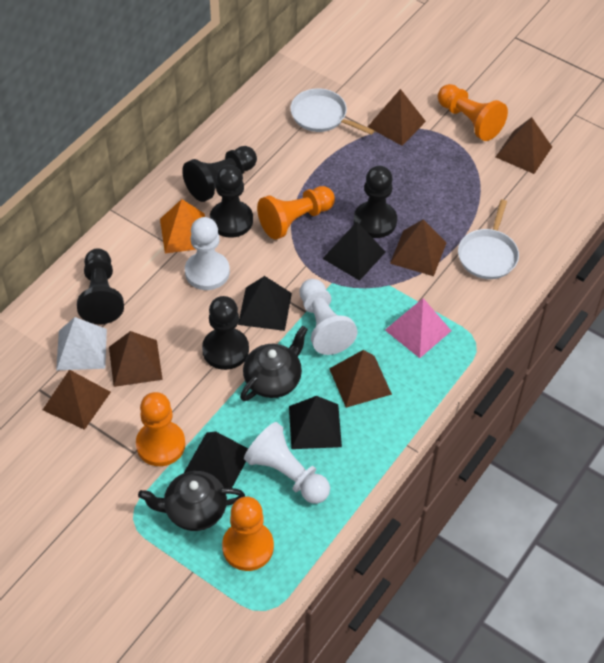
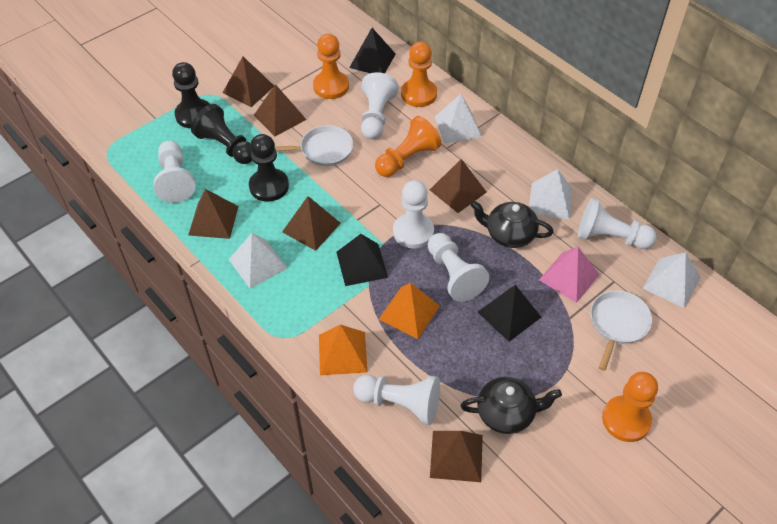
black pawn: [77,248,124,324] [182,146,257,202] [202,296,249,370] [210,165,253,238] [354,166,397,238] = 5 -> [172,62,210,128] [191,104,252,164] [249,134,289,202] = 3
black pyramid: [184,431,248,488] [238,276,292,331] [289,396,342,449] [322,222,386,281] = 4 -> [336,234,388,286] [349,28,396,73] [478,285,541,342] = 3
orange pyramid: [160,199,205,253] = 1 -> [319,325,367,375] [379,283,440,339] = 2
white pawn: [185,217,230,290] [244,422,330,504] [300,279,357,355] = 3 -> [153,141,195,203] [353,374,440,425] [361,72,398,139] [393,180,434,248] [428,233,489,302] [578,198,657,249] = 6
white pyramid: [56,317,107,370] = 1 -> [228,233,288,288] [435,94,482,144] [529,169,572,220] [642,252,701,308] = 4

